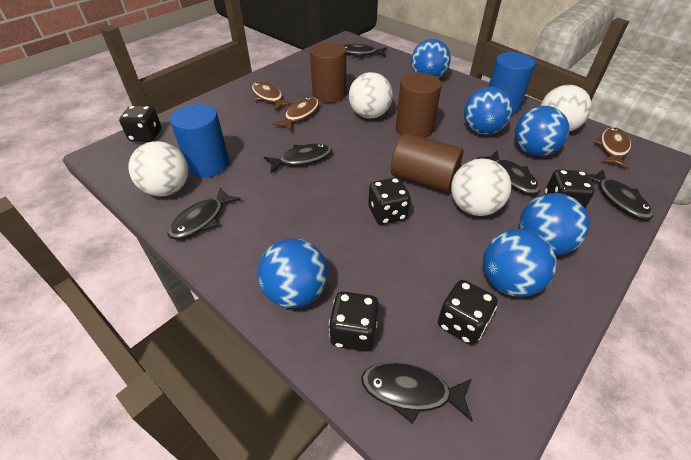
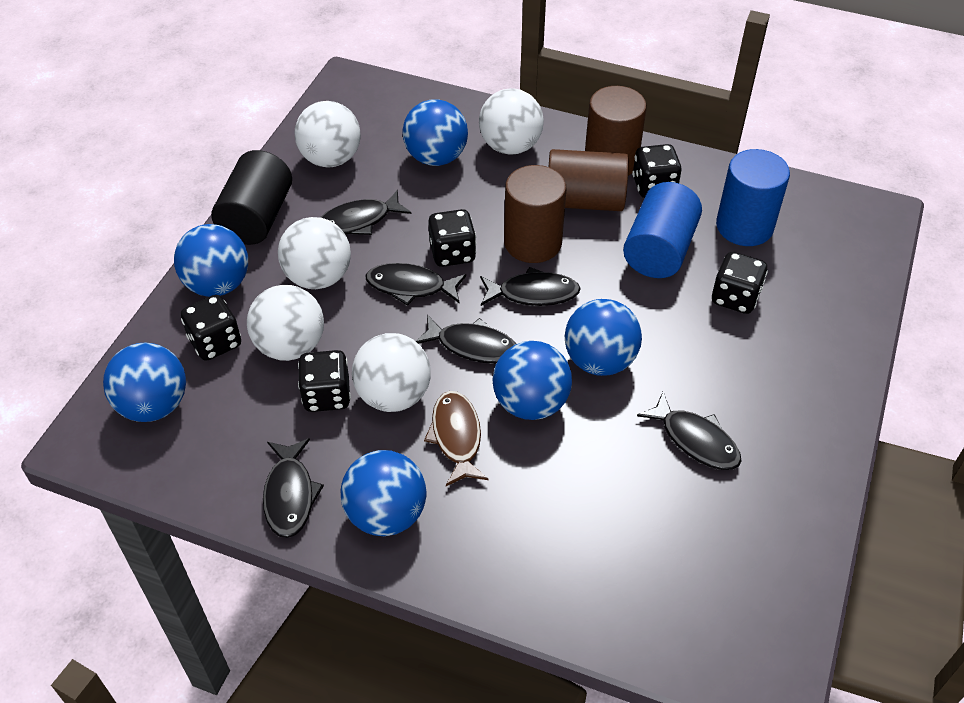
black cylinder: none = 0 -> [211,150,292,245] = 1
brown fish: [252,81,294,110] [272,97,319,131] [593,127,631,169] = 3 -> [424,391,489,486] = 1
white ball: [128,141,188,196] [349,72,393,119] [451,158,511,216] [541,85,592,132] = 4 -> [247,285,324,361] [278,217,351,289] [295,101,361,167] [352,333,431,412] [479,88,544,155] = 5

